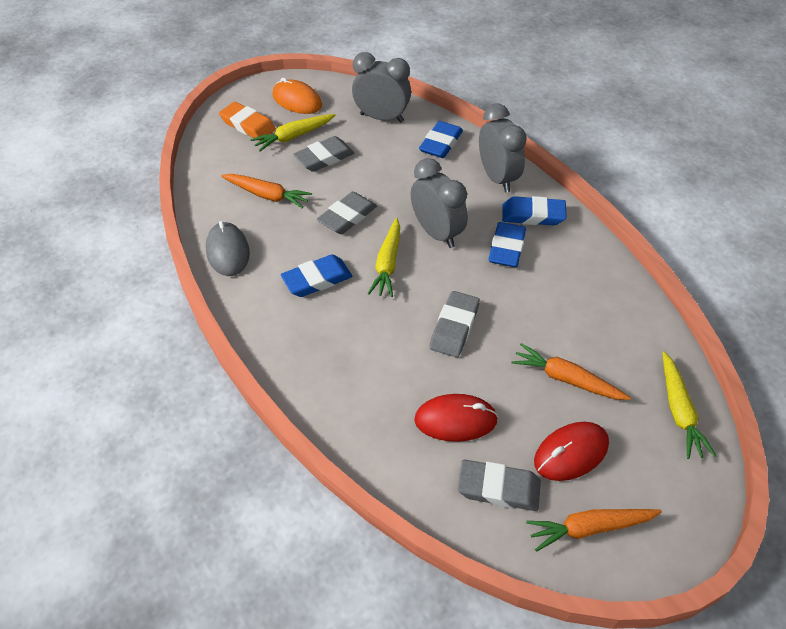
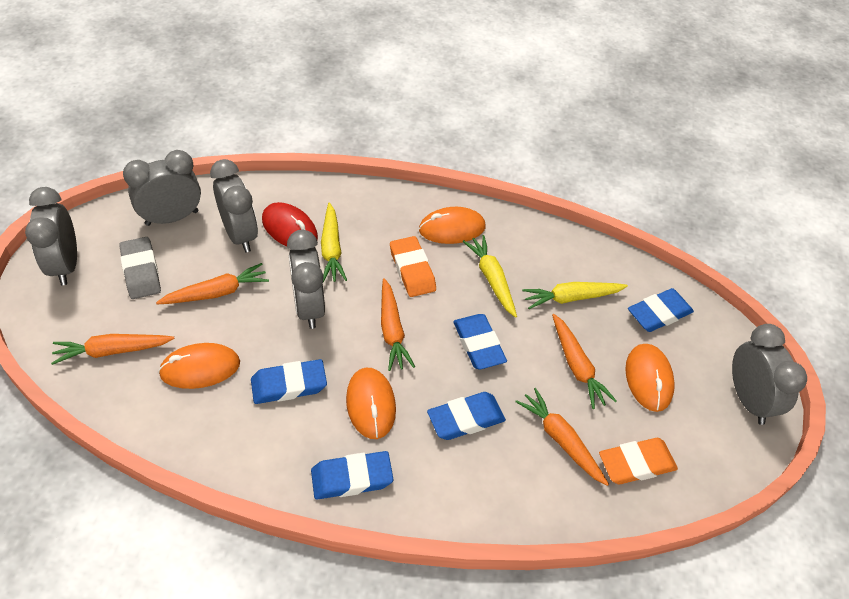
blue eraser: [281,255,352,297] [419,121,463,158] [488,222,526,267] [502,196,567,225] = 4 -> [251,359,327,404] [311,451,393,500] [427,392,506,440] [453,314,507,370] [628,288,694,332] = 5
grey clock: [352,52,411,123] [411,158,468,248] [479,104,527,193] = 3 -> [25,187,77,285] [123,150,201,226] [210,159,258,252] [287,230,325,329] [732,324,807,425] = 5
grey eraser: [293,136,354,172] [317,192,377,234] [430,291,480,357] [458,460,541,511] = 4 -> [119,237,161,299] = 1
grey mouse: [206,221,250,276] = 1 -> none = 0
orange carrot: [221,174,312,209] [511,343,631,400] [526,509,662,552] = 3 -> [51,334,175,365] [156,263,269,304] [381,278,415,371] [515,388,609,486] [552,314,617,409] = 5
orange eraser: [219,102,276,141] = 1 -> [390,236,436,297] [599,438,678,484] = 2
orange mouse: [272,78,322,114] = 1 -> [158,343,240,389] [346,368,396,439] [419,207,485,244] [625,344,675,412] = 4
red mouse: [414,394,498,442] [534,422,609,481] = 2 -> [262,202,318,246] = 1

